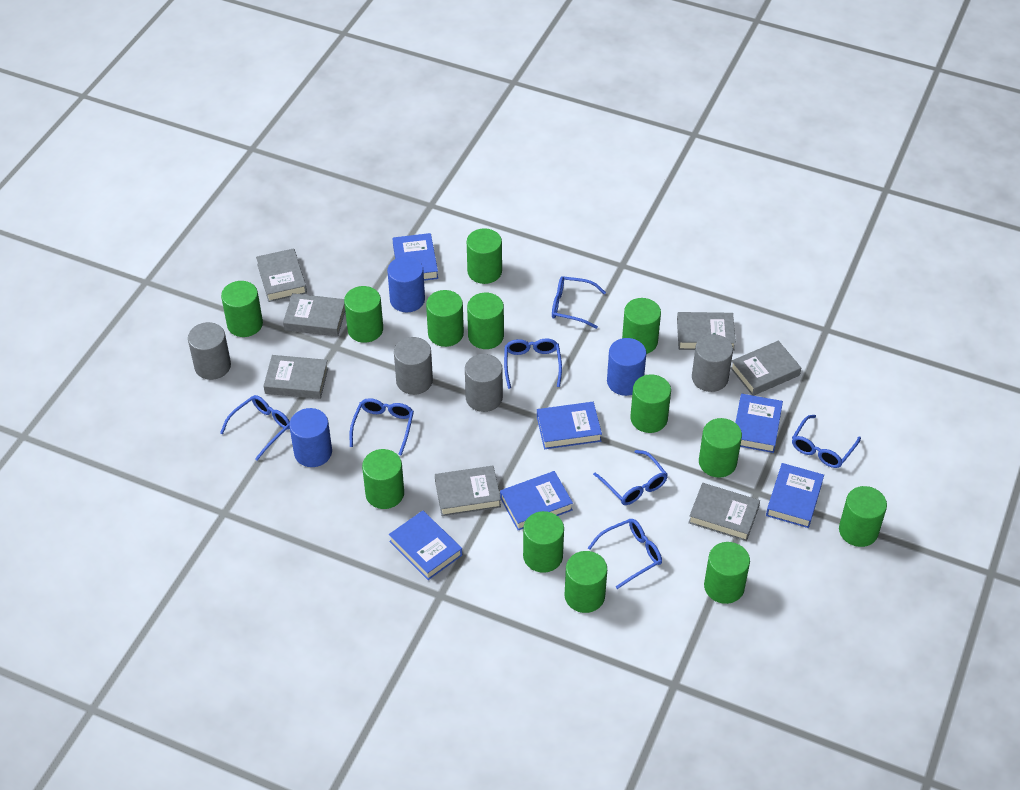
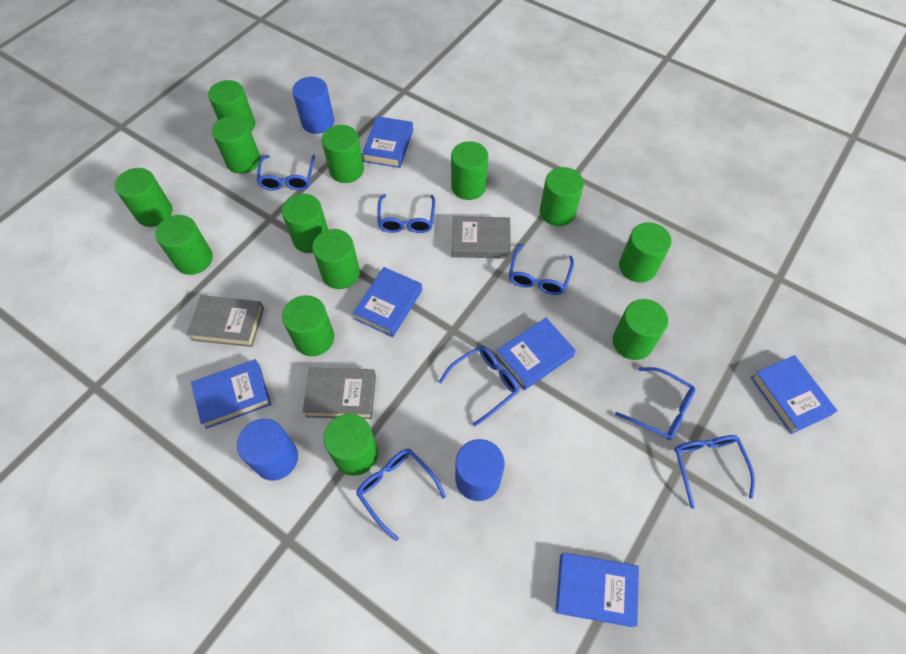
grey book: [256,248,307,302] [264,355,328,399] [283,293,345,336] [435,466,501,516] [677,312,736,351] [688,483,760,541] [730,341,801,396] = 7 -> [187,295,264,347] [303,368,376,419] [452,216,511,259] = 3
grey cylinder: [188,322,231,380] [394,337,433,395] [465,354,503,412] [692,334,733,392] = 4 -> none = 0

